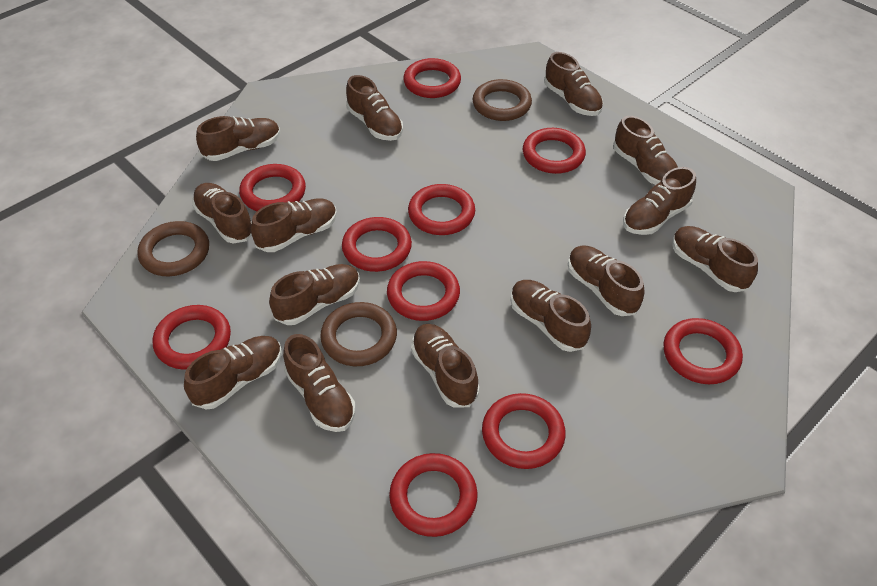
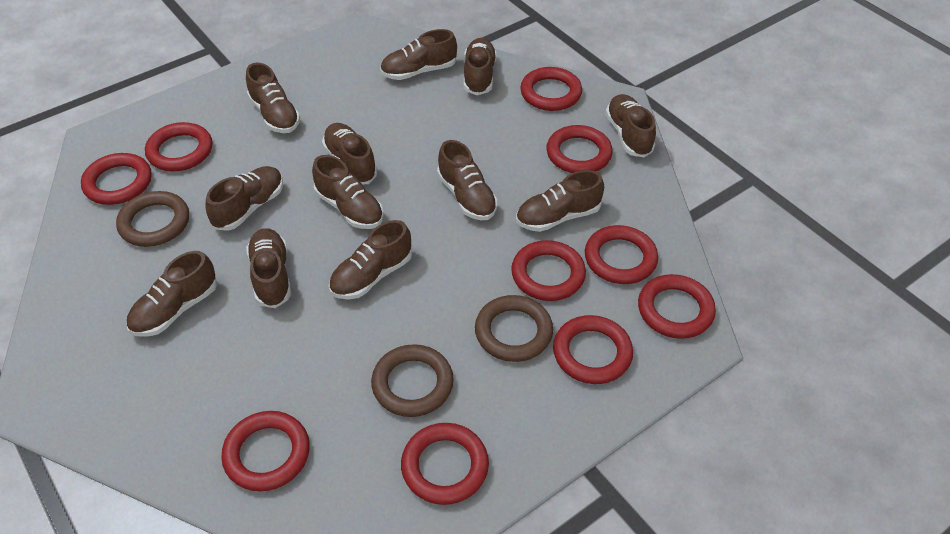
brown shoe: [184,336,282,410] [192,183,252,243] [196,116,280,161] [251,198,337,252] [269,264,360,325] [283,334,356,432] [346,75,403,141] [411,324,479,408] [511,280,591,352] [544,52,603,116] [568,245,645,316] [613,116,678,185] [623,167,696,235] [672,226,758,292] = 14 -> [126,251,217,337] [205,166,283,231] [246,63,300,133] [246,228,291,308] [312,155,384,229] [322,123,378,184] [329,220,412,299] [380,29,457,80] [437,140,497,220] [464,38,497,95] [516,170,604,232] [605,94,656,157] = 12

